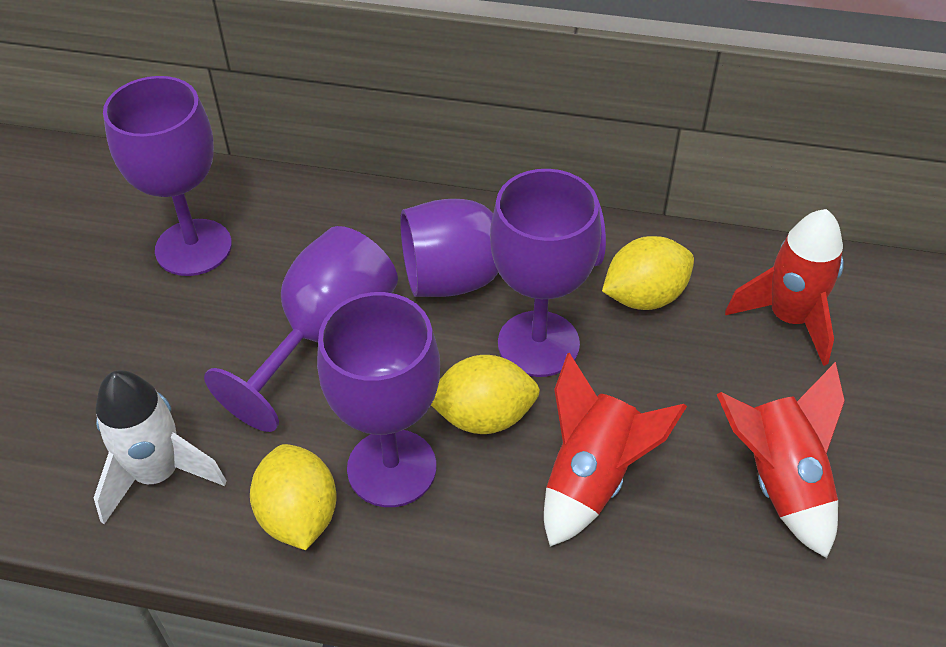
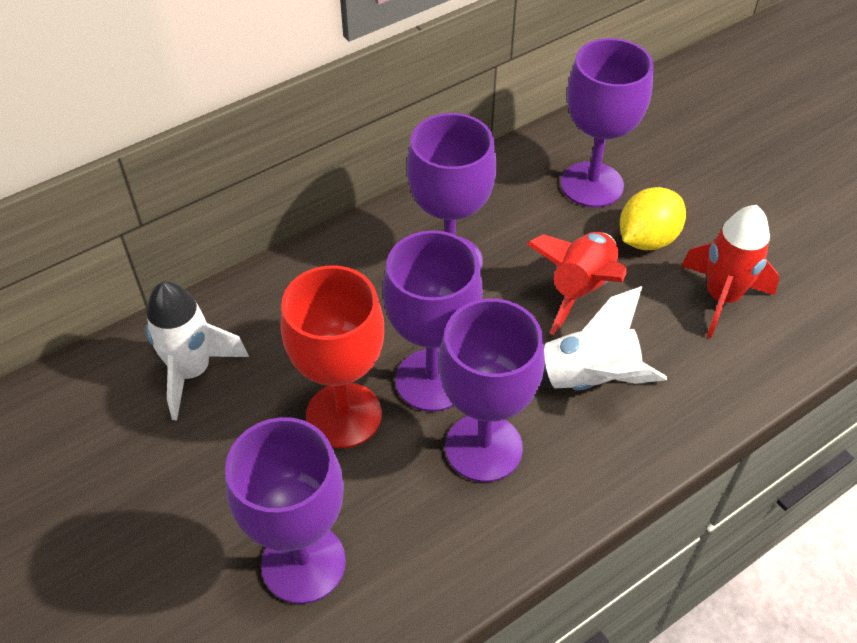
red goblet: none = 0 -> [281,266,384,448] = 1
red rocket: [544,353,687,547] [717,362,845,558] [725,209,844,366] = 3 -> [527,232,627,335] [681,205,779,338] = 2
white rocket: [94,370,227,524] = 1 -> [145,281,249,420] [540,286,667,390] = 2
yellow lemon: [250,444,336,550] [431,355,540,434] [602,236,694,310] = 3 -> [620,187,686,250] = 1

